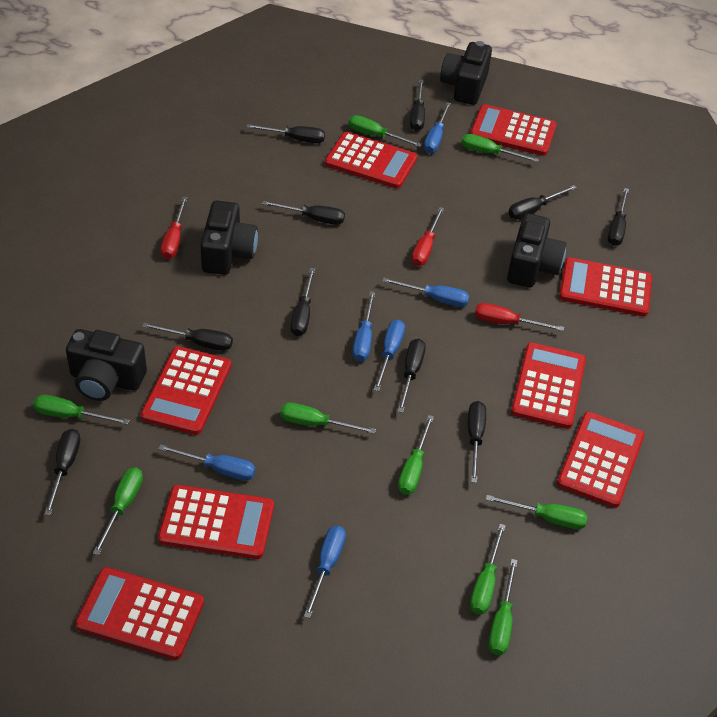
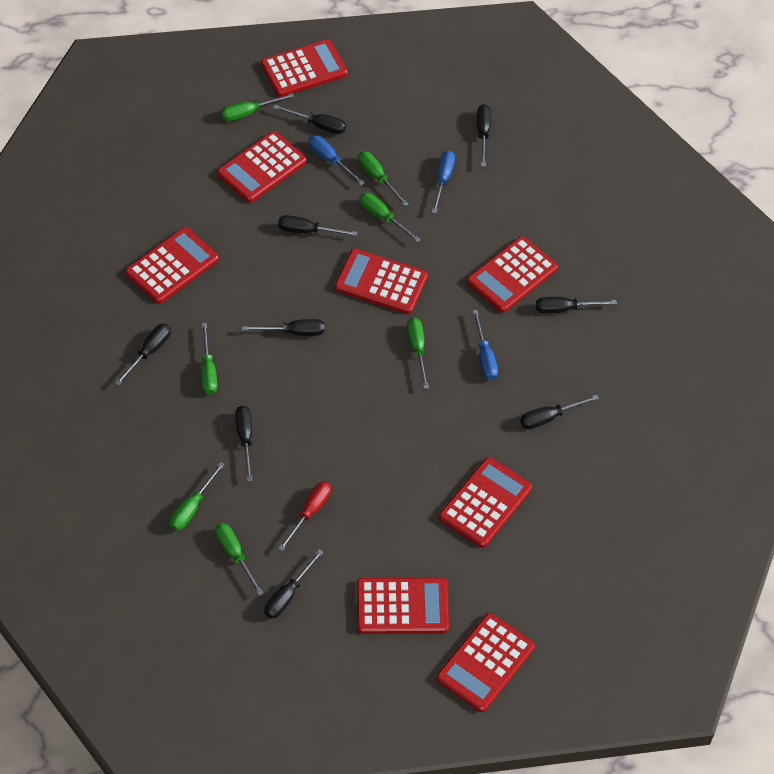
black camera: [66,329,147,401] [200,201,258,275] [440,41,492,105] [507,213,566,287] = 4 -> none = 0
black screwdriver: [44,429,80,516] [142,323,233,351] [246,124,325,143] [262,200,345,225] [291,268,315,336] [398,339,426,413] [410,79,425,131] [468,401,486,483] [508,185,577,219] [608,188,629,246] = 10 -> [115,324,171,385] [235,406,253,481] [242,319,324,336] [265,549,323,618] [273,105,346,134] [278,215,357,236] [477,104,491,167] [520,395,599,429] [536,297,617,314] = 9
blue screwdriver: [159,444,255,481] [304,526,346,618] [352,291,375,362] [374,320,405,391] [382,278,469,307] [424,102,451,153] = 6 -> [308,135,365,185] [432,150,455,213] [473,310,498,380] = 3
green screwdriver: [33,395,130,425] [93,467,143,555] [280,403,376,434] [348,115,422,147] [398,415,434,495] [461,134,539,162] [470,524,506,614] [486,495,587,529] [488,559,518,655] = 9 -> [170,462,225,531] [201,323,217,395] [215,523,264,596] [221,93,294,121] [358,151,408,206] [359,193,421,242] [407,318,429,389] = 7
red screwdriver: [161,197,187,259] [411,207,444,266] [475,303,564,331] = 3 -> [278,482,331,551] = 1

